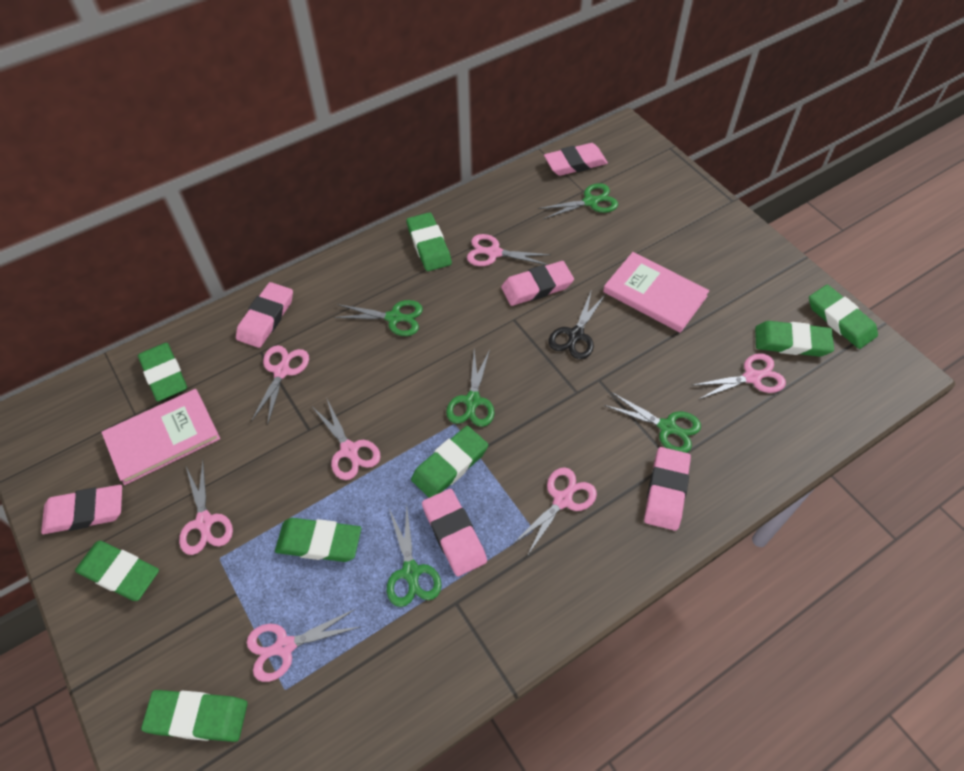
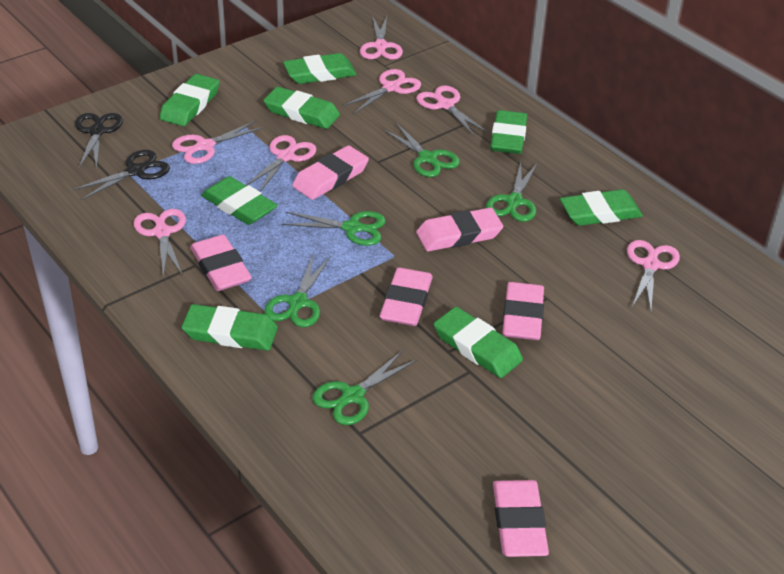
black scissors: [548,292,606,359] = 1 -> [72,150,170,200] [75,113,123,169] = 2
pink book: [101,389,220,485] [603,252,709,333] = 2 -> none = 0

